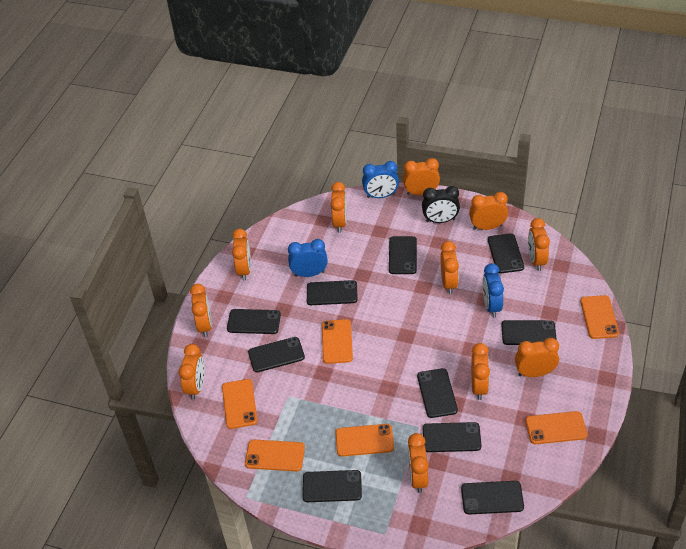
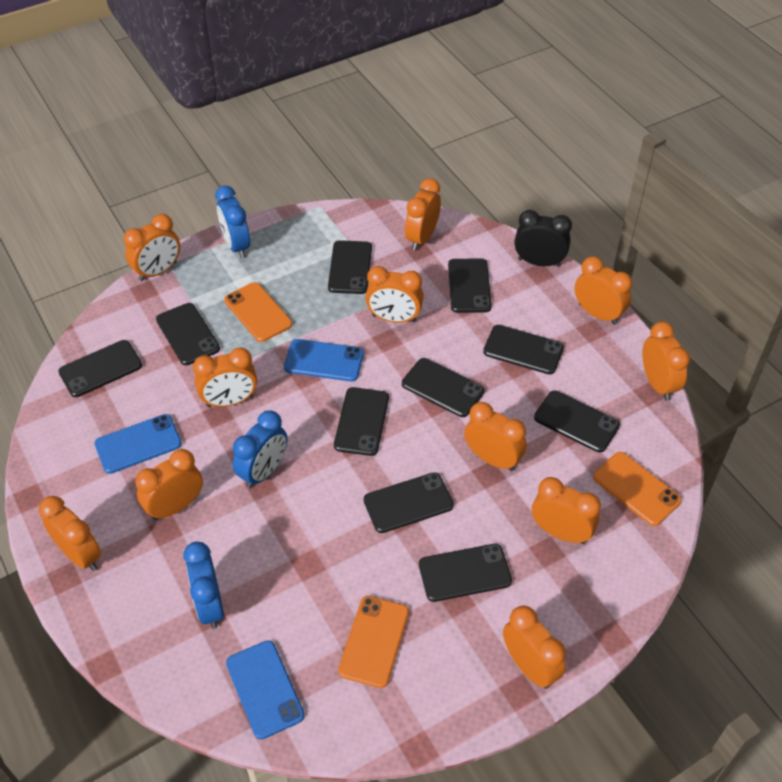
blue phone: none = 0 -> [94,414,182,474] [226,640,305,739] [284,339,364,381] = 3
orange phone: [222,379,258,429] [245,440,305,471] [322,319,353,364] [335,424,394,456] [526,411,588,444] [580,295,619,339] = 6 -> [224,282,292,342] [338,596,409,688] [593,452,682,526] = 3

